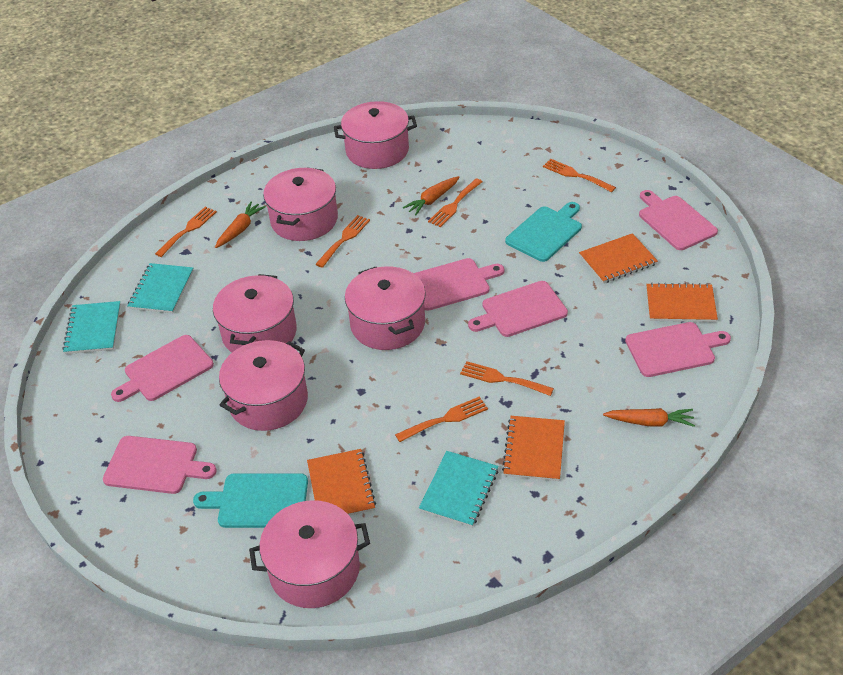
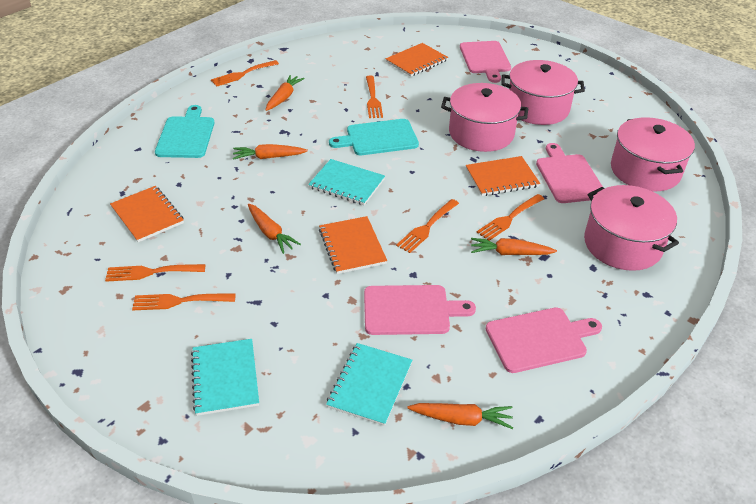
orange carrot: [215,201,266,248] [403,176,459,216] [603,408,695,427] = 3 -> [233,144,308,160] [248,204,301,254] [266,75,305,111] [407,403,513,429] [471,238,557,255] = 5
pink cutting board: [103,436,217,494] [111,335,214,402] [414,258,504,311] [468,281,568,337] [625,322,731,377] [639,190,718,250] = 6 -> [364,285,476,335] [460,41,511,83] [486,307,602,373] [536,143,603,203] = 4
pink pot: [213,274,297,353] [219,340,308,431] [249,500,370,608] [263,167,338,241] [334,101,417,169] [345,266,426,350] = 6 -> [441,83,528,152] [501,60,585,125] [584,185,679,271] [611,117,695,191] = 4

